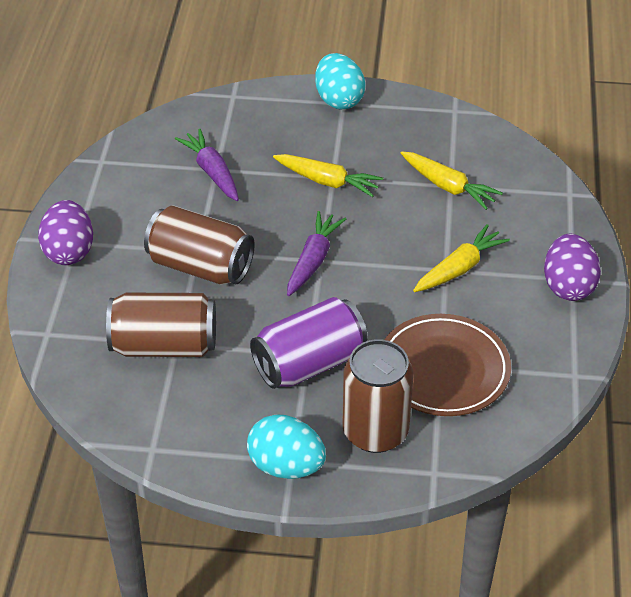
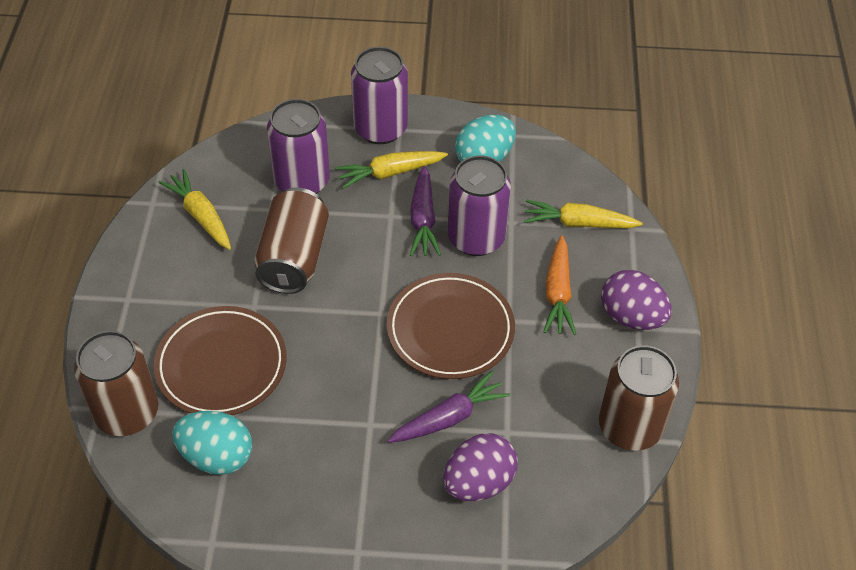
brown plate: [384,314,511,416] = 1 -> [154,306,287,415] [387,273,515,379] = 2
orange carrot: none = 0 -> [544,235,576,335] = 1
purple can: [250,297,367,389] = 1 -> [267,99,330,194] [351,47,408,144] [448,156,511,256] = 3

